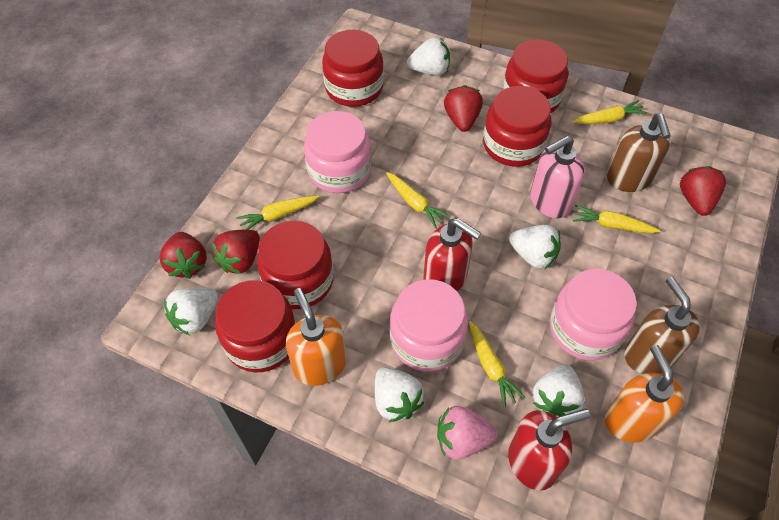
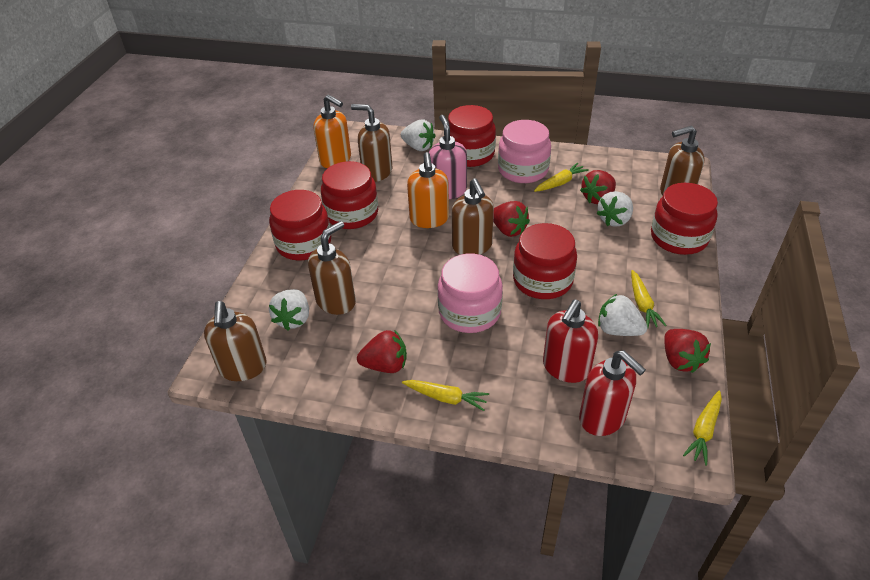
brown soap dispenser: [607,114,671,192] [624,277,700,374] = 2 -> [204,301,267,381] [308,221,356,315] [351,104,392,182] [452,178,494,255] [660,126,705,196] = 5
pink jar: [304,111,371,193] [390,279,468,372] [550,269,637,360] = 3 -> [437,254,503,333] [498,120,551,183] = 2
pink strawberry: [437,406,497,460] = 1 -> none = 0
white strawberry: [164,288,218,335] [375,367,424,422] [407,37,450,75] [509,225,561,269] [533,364,585,417] = 5 -> [269,289,309,331] [401,120,435,151] [597,191,633,227] [598,294,648,336] = 4
yellow carrot: [236,195,319,230] [386,172,450,228] [469,321,526,408] [572,100,647,124] [573,205,661,233] = 5 -> [402,380,489,411] [534,163,589,192] [631,270,667,328] [683,390,722,466] = 4

